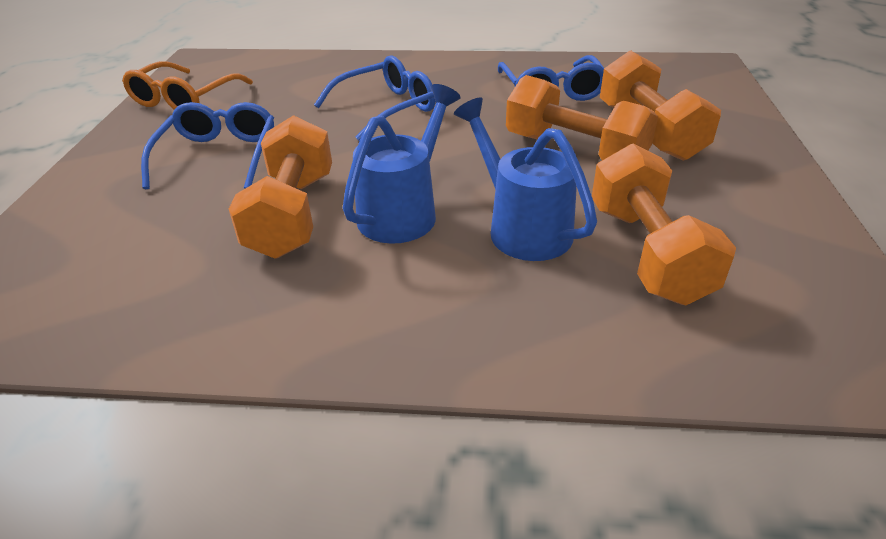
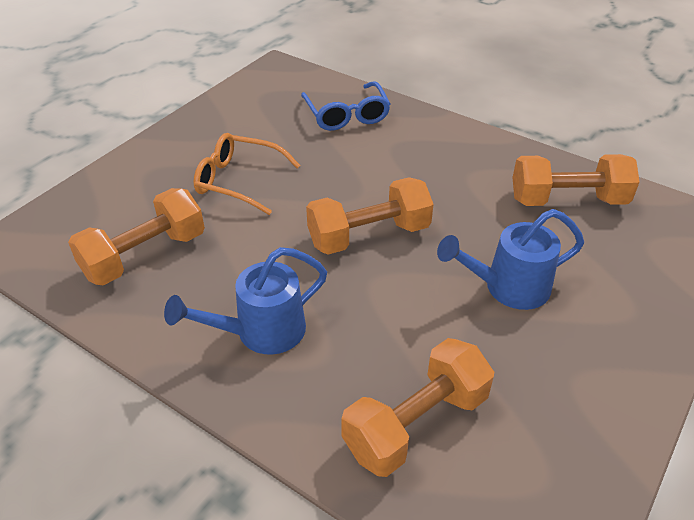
blue glasses: [141,102,274,189] [314,55,436,141] [498,55,604,101] = 3 -> [301,81,390,131] = 1

